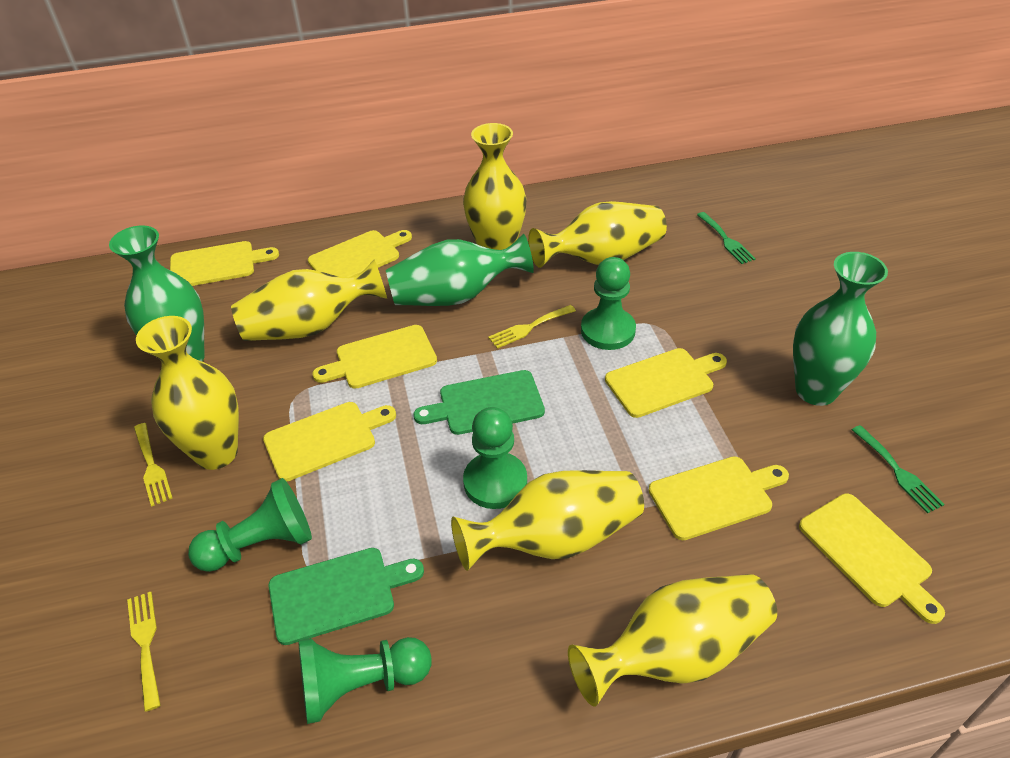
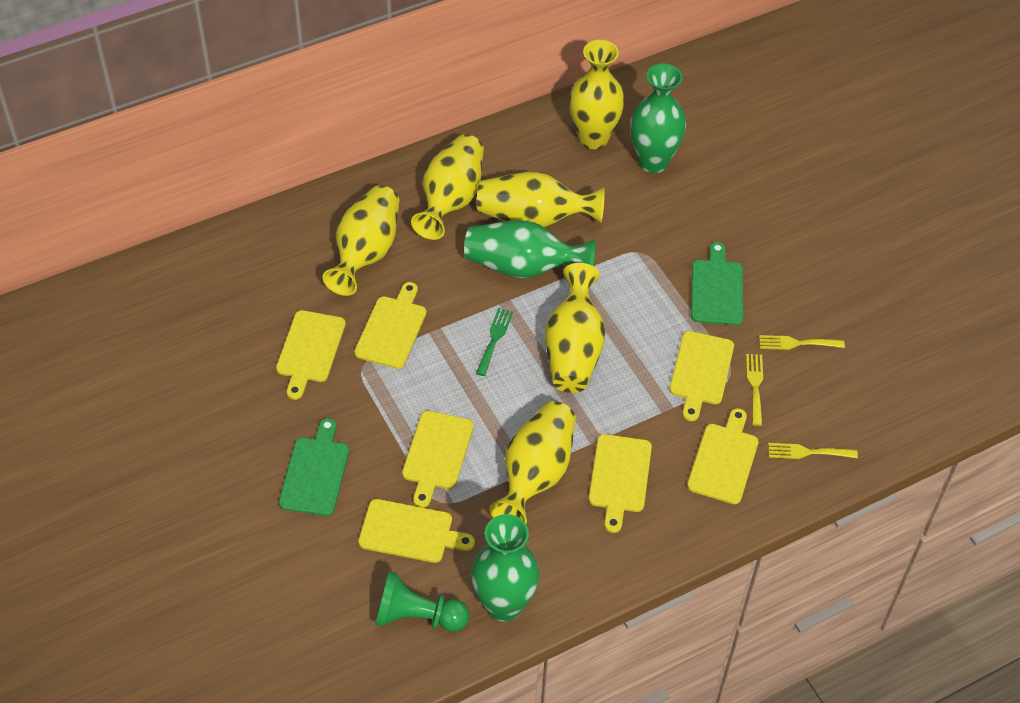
green fork: [697,212,756,264] [852,425,945,513] = 2 -> [476,308,513,376] = 1
green pawn: [188,478,312,572] [298,637,432,724] [463,407,527,509] [581,257,636,350] = 4 -> [375,571,469,632] = 1

